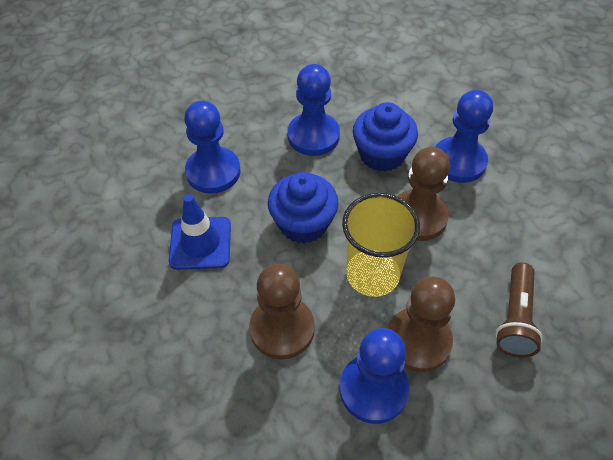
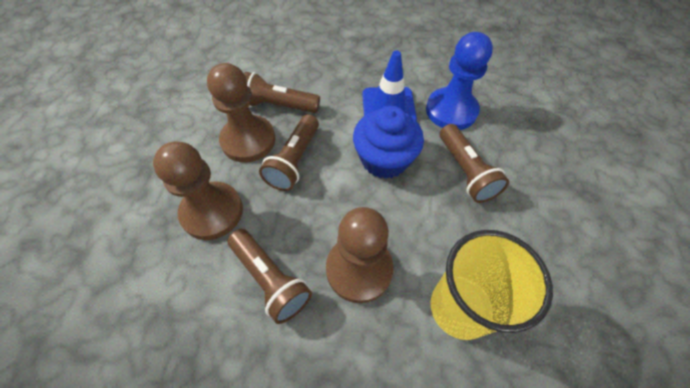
blue cupcake: [268,172,339,244] [353,102,418,172] = 2 -> [353,106,424,179] = 1
blue pawn: [184,101,241,194] [287,64,340,156] [340,328,410,424] [435,90,493,183] = 4 -> [426,32,493,130] = 1
brown flashlight: [495,263,543,358] = 1 -> [228,229,312,324] [244,72,320,113] [259,114,319,191] [440,124,509,203] = 4

